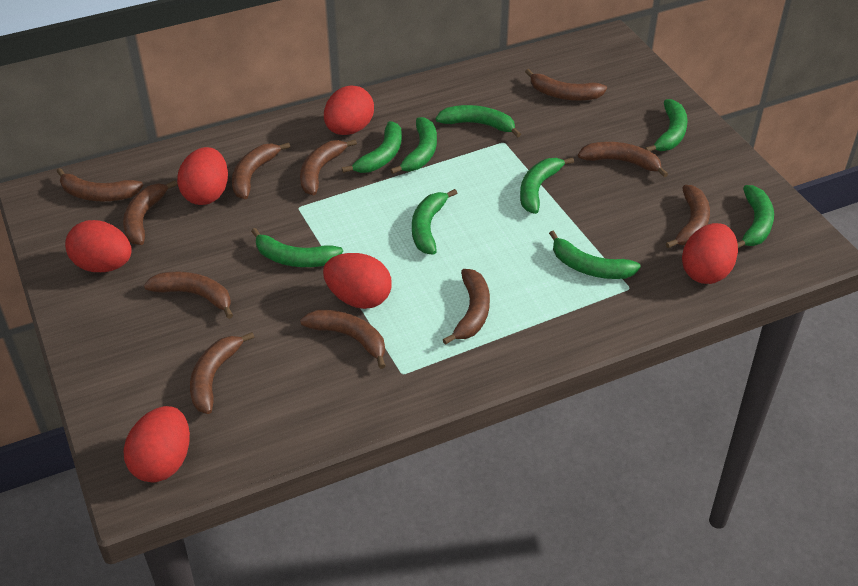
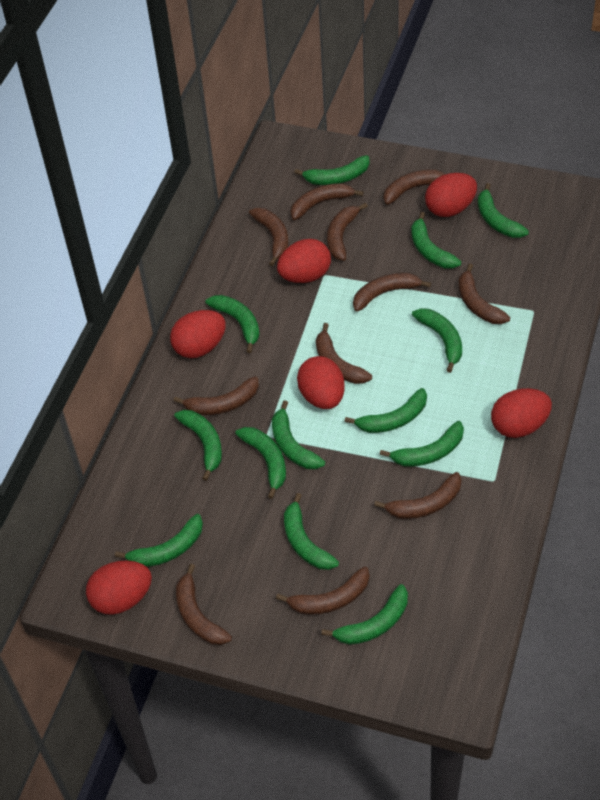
green banana: [251,228,343,267] [342,121,402,173] [390,117,437,174] [412,189,457,255] [436,105,521,138] [520,157,574,214] [549,230,641,279] [645,99,688,152] [737,185,774,248] = 9 -> [115,514,203,567] [174,410,222,481] [206,295,260,353] [235,427,286,499] [272,400,325,469] [284,493,339,570] [294,155,370,185] [321,584,408,645] [345,388,427,433] [380,421,464,467] [411,212,461,269] [412,308,462,373] [478,183,529,238] = 13

